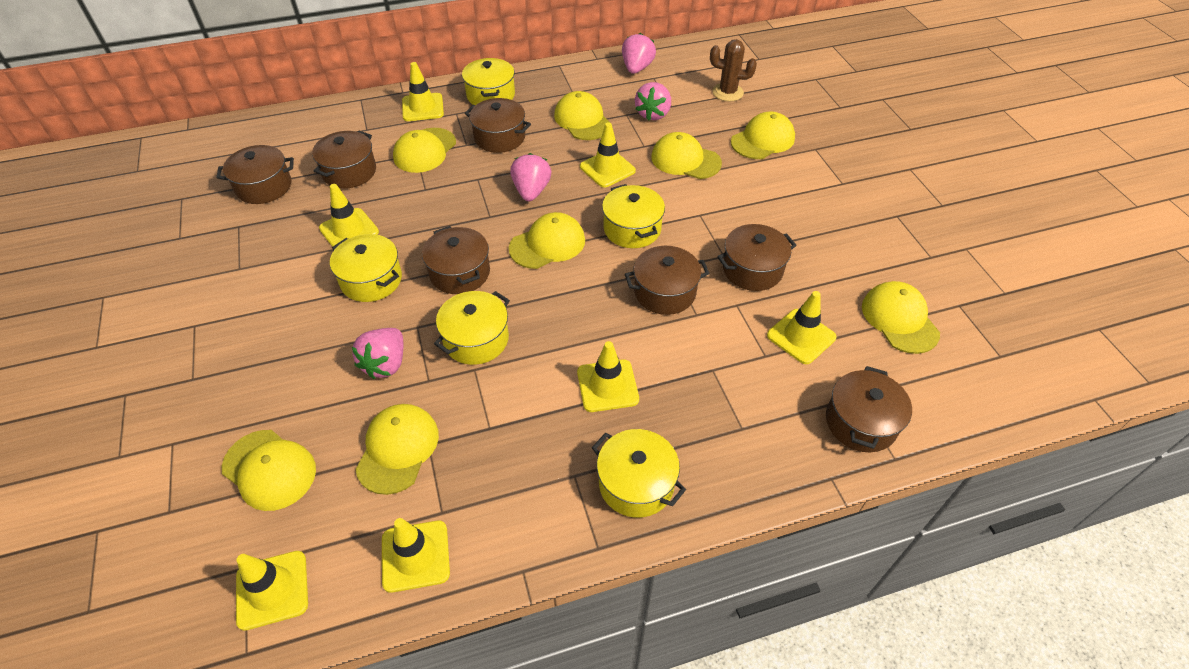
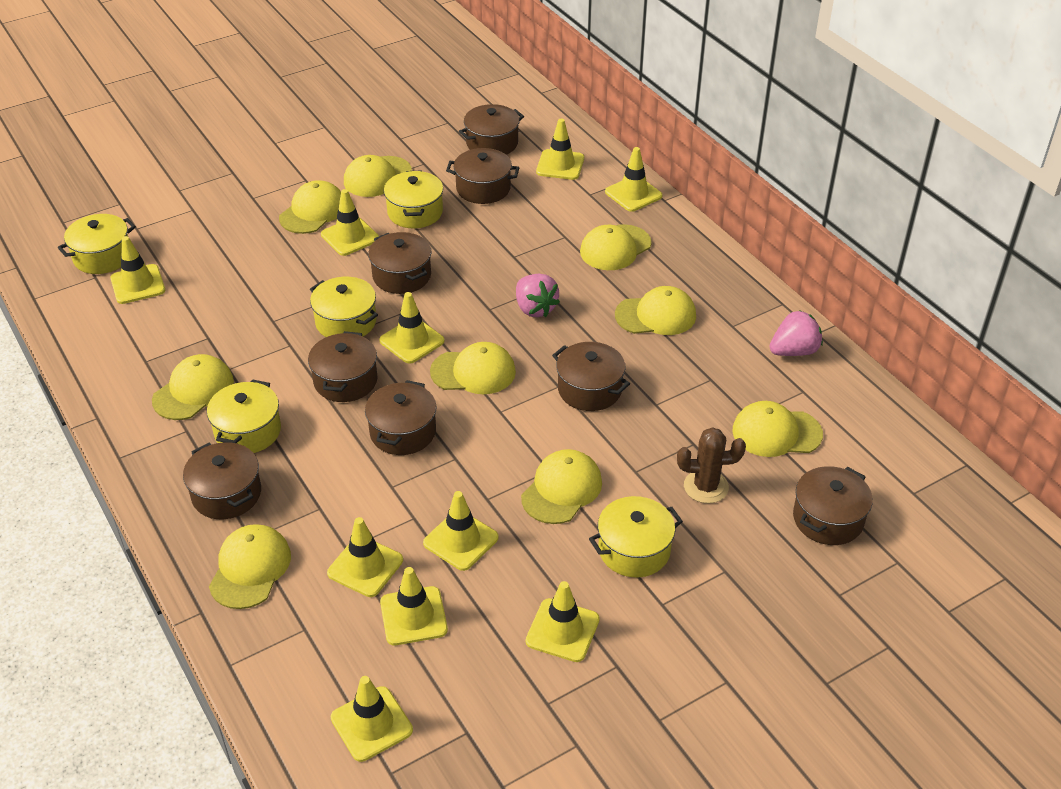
brown pot: [217,145,294,204] [312,131,376,189] [422,226,490,294] [465,98,531,153] [625,246,710,315] [717,224,797,291] [826,366,912,452] = 7 -> [183,442,261,519] [308,331,378,402] [365,380,436,455] [368,232,432,294] [446,148,520,204] [459,104,524,155] [552,342,630,411] [793,466,873,545] = 8
pink strawberry: [352,328,404,379] [510,153,551,201] [622,33,656,74] [635,82,671,121] = 4 -> [516,274,560,317] [769,311,823,356] = 2
yellow cap: [222,430,316,511] [355,404,439,495] [393,128,456,173] [509,212,585,269] [554,91,610,140] [651,132,722,179] [731,112,795,159] [862,281,940,354] = 8 -> [152,354,234,420] [209,524,291,609] [279,180,341,234] [344,155,412,197] [430,342,516,394] [521,449,602,524] [580,224,652,270] [615,286,696,335] [732,401,823,457] = 9
yellow traffic cone: [236,551,308,631] [319,184,379,247] [382,518,450,593] [402,62,444,121] [577,341,639,412] [580,122,636,187] [767,291,837,364] = 7 -> [110,236,165,304] [321,189,379,256] [327,517,403,597] [331,676,413,762] [379,292,445,364] [380,567,448,645] [423,491,498,571] [526,581,600,662] [536,119,584,180] [605,147,662,212] = 10

